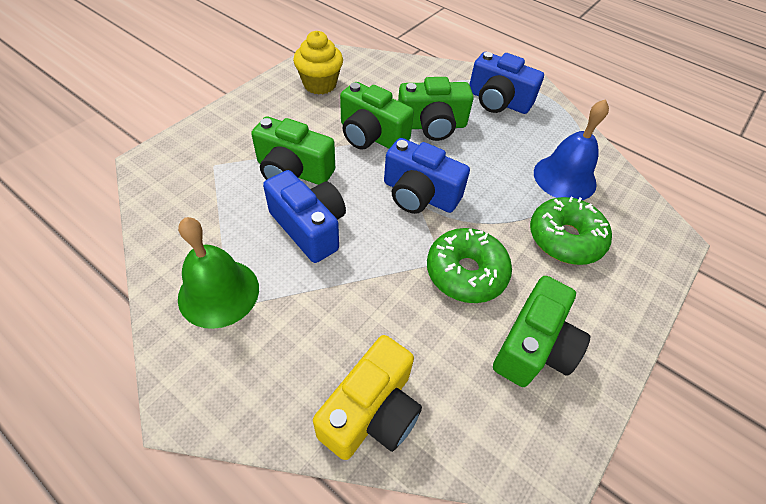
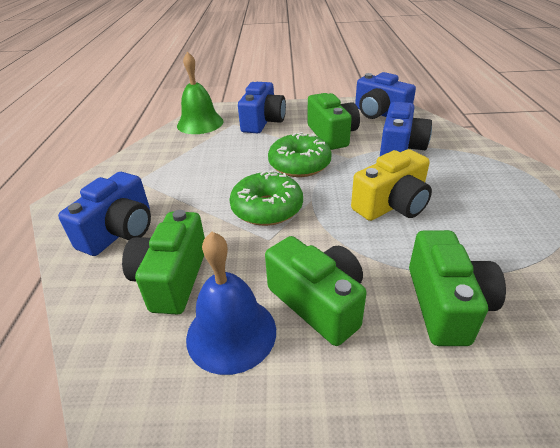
blue camera: [263,170,346,263] [384,138,470,214] [469,52,544,114] = 3 -> [58,172,151,256] [238,82,286,133] [355,72,416,119] [380,102,432,156] = 4
yellow cupcake: [293,31,343,95] = 1 -> none = 0

